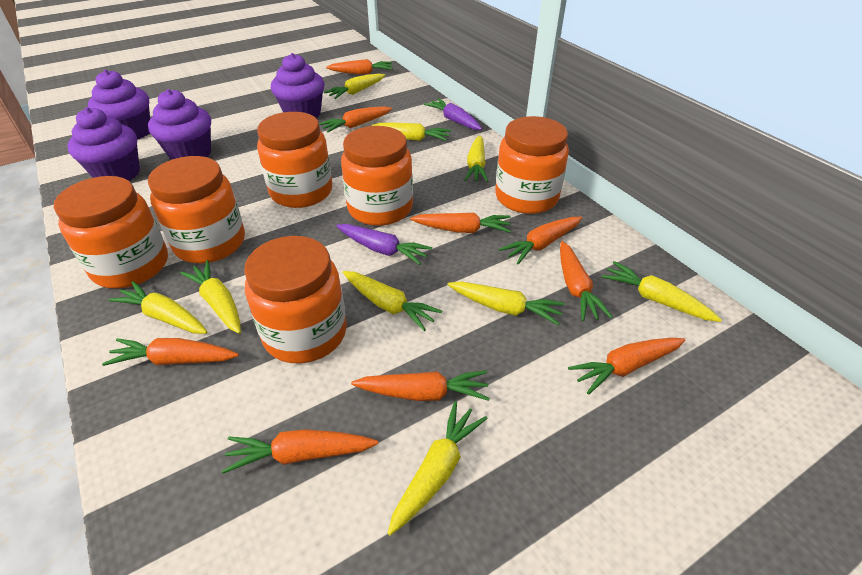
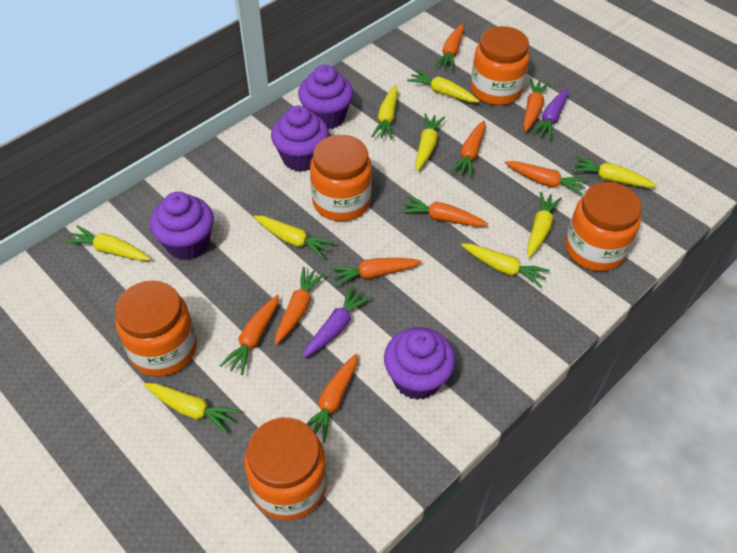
orange jar: [54,176,168,288] [148,156,245,263] [244,236,347,363] [257,112,332,208] [341,126,413,226] [495,116,569,214] = 6 -> [115,280,197,376] [244,417,327,520] [310,135,372,221] [471,26,530,106] [565,182,642,271] = 5

